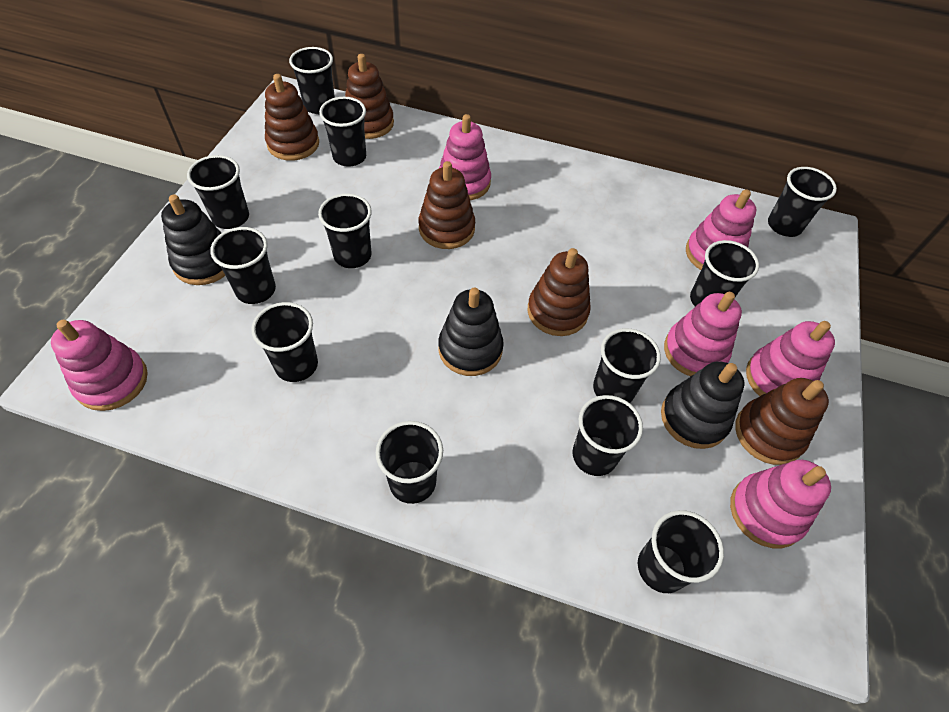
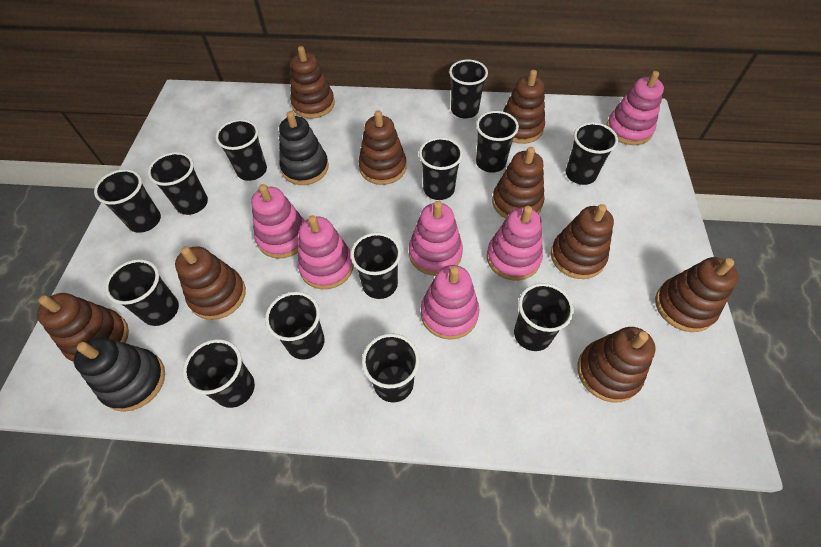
black cup: [187,155,249,229] [210,227,276,304] [251,302,318,382] [289,47,335,114] [318,193,372,268] [319,97,366,167] [376,421,443,504] [572,395,643,476] [593,328,661,403] [638,510,724,593] [690,240,759,306] [768,167,837,237] = 12 -> [94,169,161,233] [105,259,179,326] [148,152,208,215] [183,339,255,408] [215,119,267,181] [265,292,325,360] [351,233,401,299] [362,334,420,402] [419,137,463,200] [449,60,488,118] [476,111,519,173] [514,283,574,351] [566,122,618,185] = 13
black stacking toy: [161,195,225,285] [438,288,504,376] [661,361,744,449] = 3 -> [74,337,165,412] [279,111,329,185] = 2
brown stacking toy: [265,74,319,161] [345,54,394,139] [418,161,475,249] [527,248,591,336] [735,378,829,465] = 5 -> [37,293,129,362] [175,246,246,320] [290,46,335,119] [358,110,406,185] [492,147,544,219] [503,70,545,144] [551,204,614,279] [577,327,656,403] [655,257,738,332] = 9

